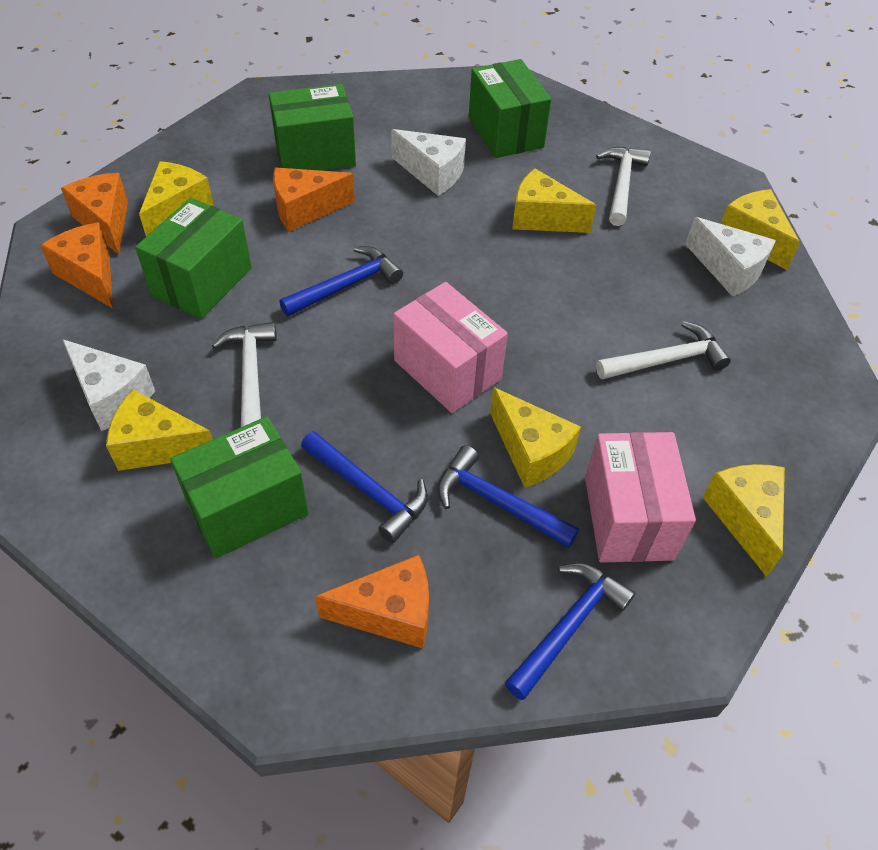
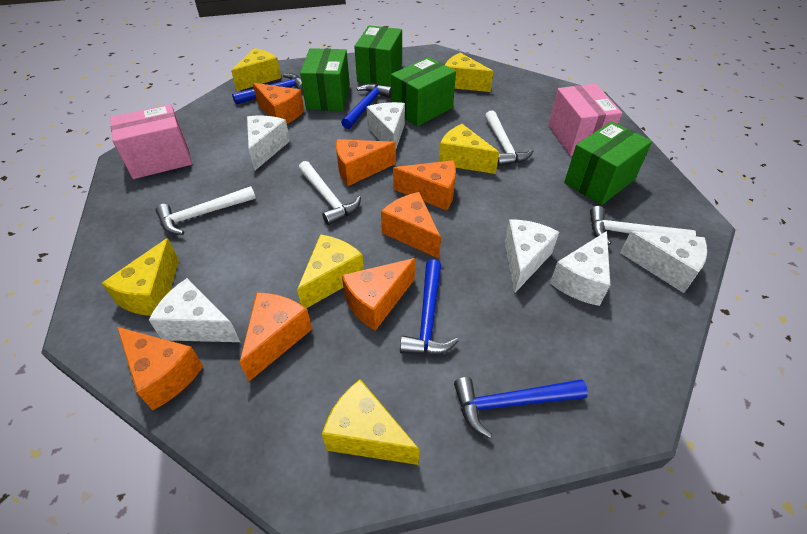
orange cheese: [40,223,113,308] [61,173,128,255] [273,167,355,232] [315,555,429,648] = 4 -> [117,327,203,410] [240,293,312,381] [253,83,304,124] [336,139,396,186] [342,258,415,331] [381,192,441,259] [393,160,456,210] = 7
white cheese: [62,339,155,431] [391,129,466,196] [685,217,776,297] = 3 -> [149,278,240,342] [247,116,290,170] [366,102,405,148] [504,219,559,294] [550,231,610,306] [620,231,707,293] = 6
white hammer: [212,322,277,427] [596,147,651,226] [596,321,731,379] = 3 -> [156,186,256,235] [298,161,361,225] [485,111,533,166] [590,206,696,245] = 4

